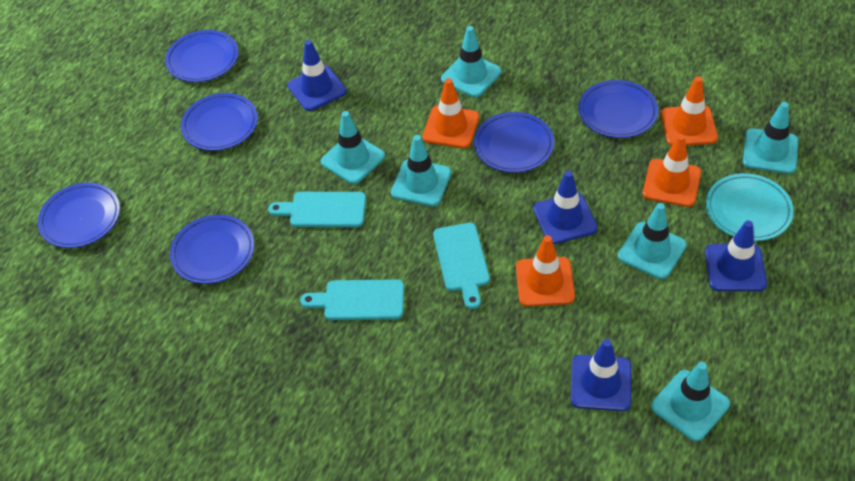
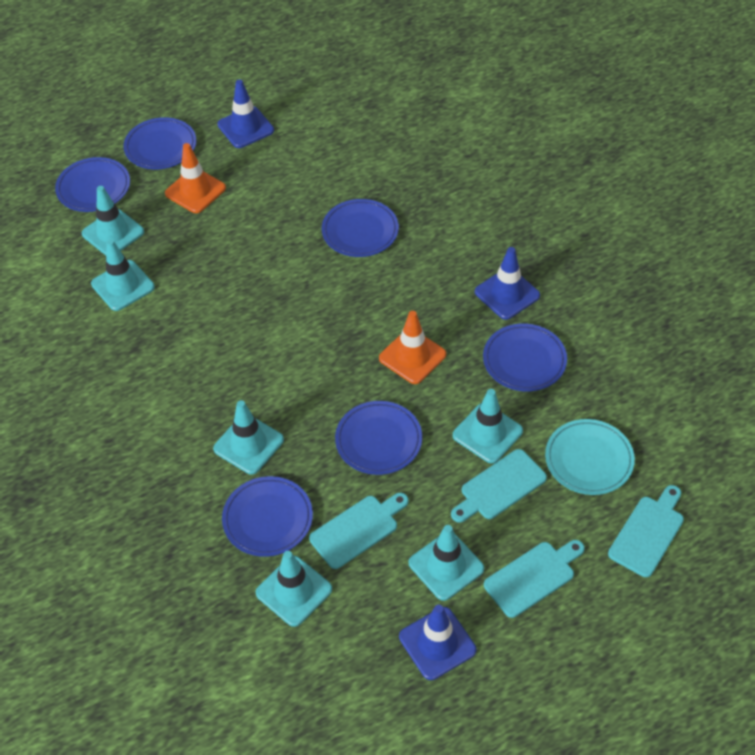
blue traffic cone: [288,40,347,111] [533,171,598,244] [571,339,631,411] [705,220,767,291] = 4 -> [217,79,274,148] [399,605,476,680] [475,247,540,320] = 3
orange traffic cone: [423,78,479,148] [516,235,575,307] [642,134,701,207] [661,76,718,146] = 4 -> [165,143,226,213] [379,311,446,384] = 2
turquoise cutting board: [268,192,366,227] [300,279,404,320] [433,223,490,309] = 3 -> [309,493,409,569] [451,449,547,523] [484,540,585,618] [608,485,684,577] = 4

